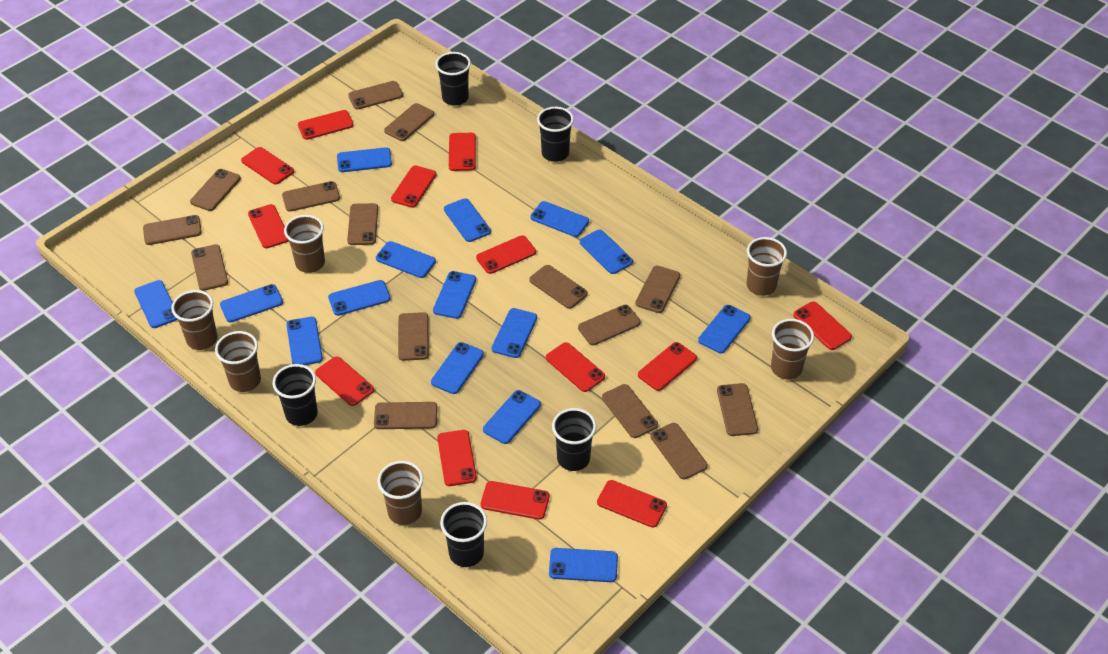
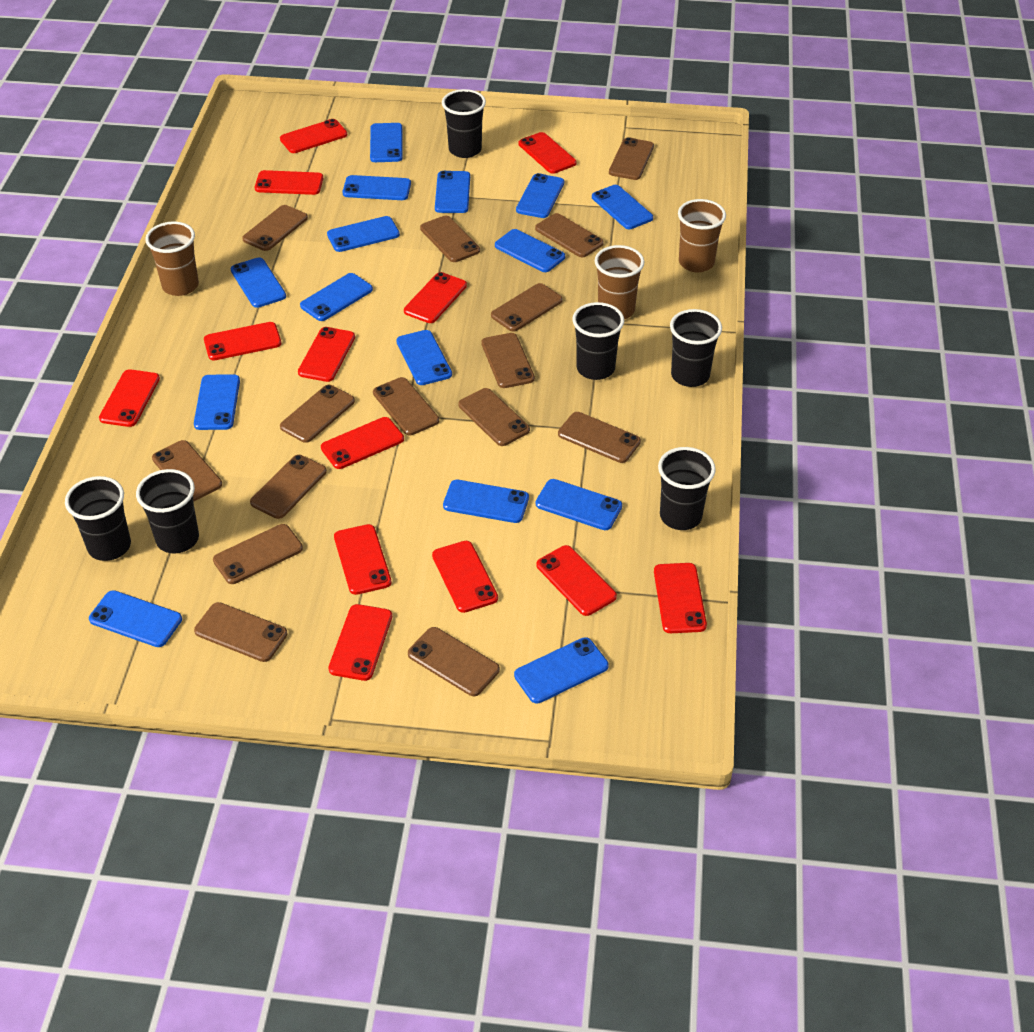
black cup: [272,364,318,426] [435,52,471,106] [440,502,487,567] [537,107,574,162] [552,408,596,471] = 5 -> [65,476,131,561] [136,469,199,553] [442,89,486,158] [572,302,624,380] [658,447,716,530] [670,309,722,387] = 6
brown cup: [171,290,218,350] [215,331,261,392] [284,215,325,273] [377,461,423,525] [747,237,787,296] [771,319,814,379] = 6 -> [145,222,199,296] [595,245,645,319] [678,199,726,272] = 3

